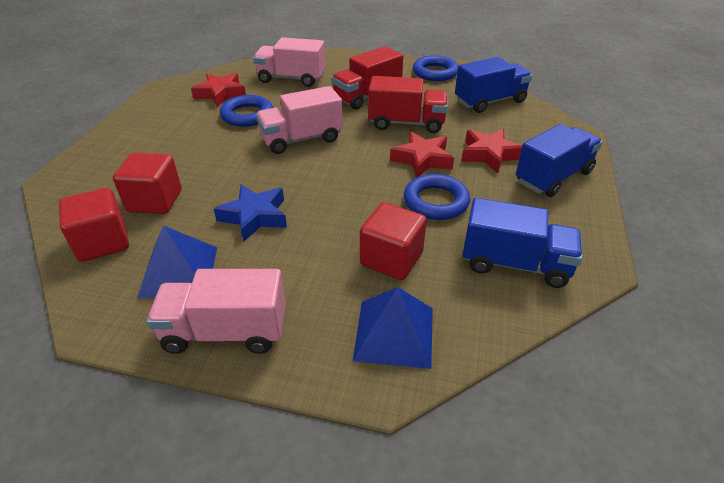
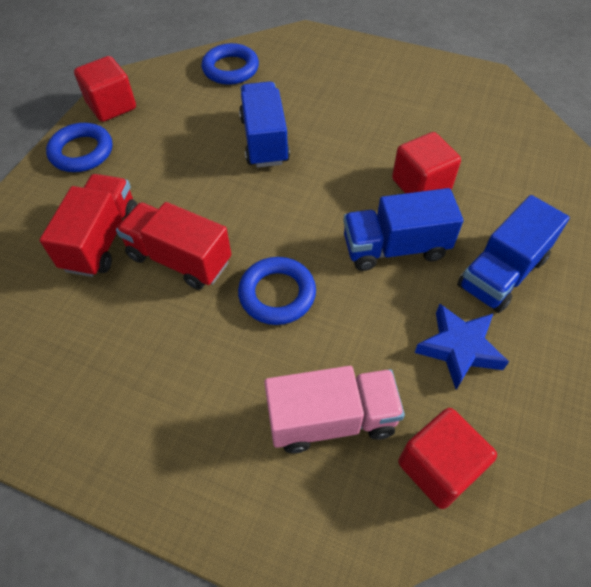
blue pyramid: [137,225,217,299] [353,287,433,369] = 2 -> none = 0
pink truck: [147,269,286,354] [253,37,326,87] [256,86,343,154] = 3 -> [264,366,405,453] = 1
red star: [191,73,246,107] [390,132,454,177] [461,129,523,173] = 3 -> none = 0

